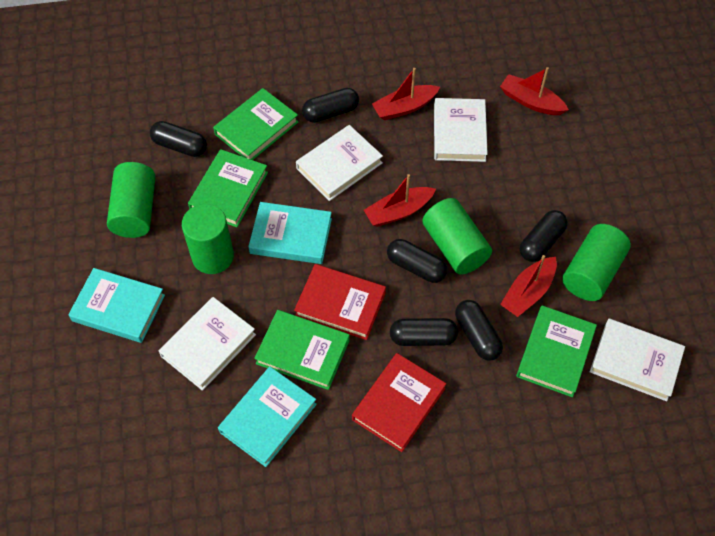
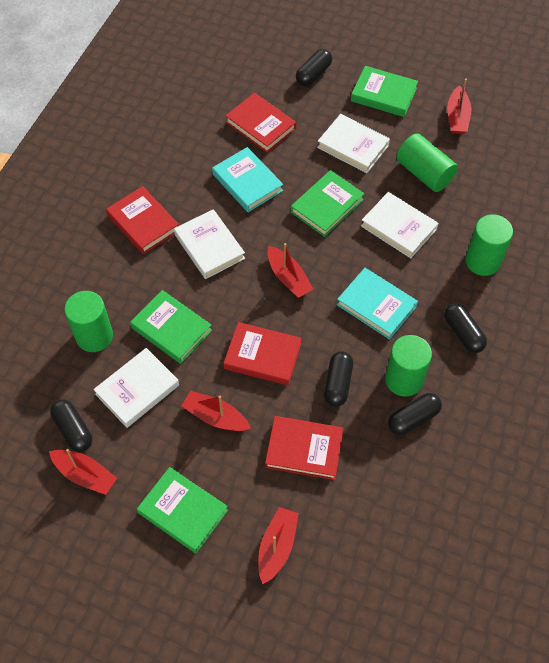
black capsule: [150,121,207,157] [302,88,359,123] [387,239,448,283] [390,318,458,346] [455,300,503,361] [520,210,568,262] = 6 -> [50,399,92,452] [296,49,332,86] [324,351,353,407] [388,393,442,435] [444,303,487,353] = 5
red boat: [364,174,436,227] [372,68,440,120] [500,67,569,115] [500,255,557,317] = 4 -> [49,449,117,495] [182,391,251,431] [258,507,299,584] [268,243,313,298] [447,78,471,134] = 5
red book: [294,264,386,340] [352,353,446,452] = 2 -> [106,186,179,254] [223,322,302,385] [225,93,296,153] [265,416,344,480] = 4
turquoise book: [68,268,165,343] [218,367,317,467] [248,202,332,264] = 3 -> [212,147,283,212] [337,268,418,340] = 2

